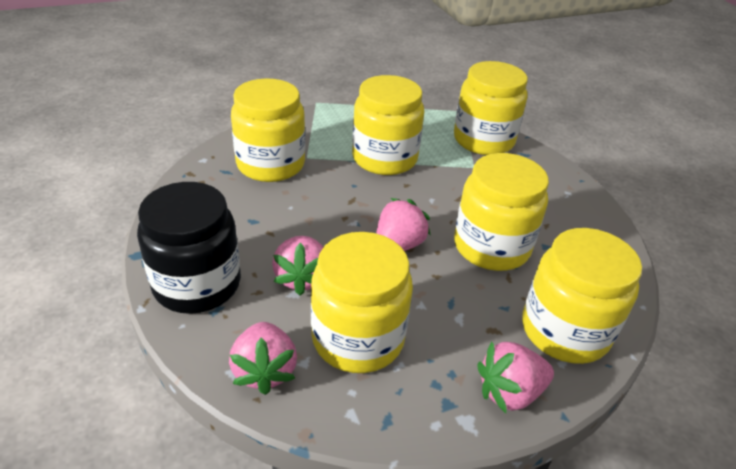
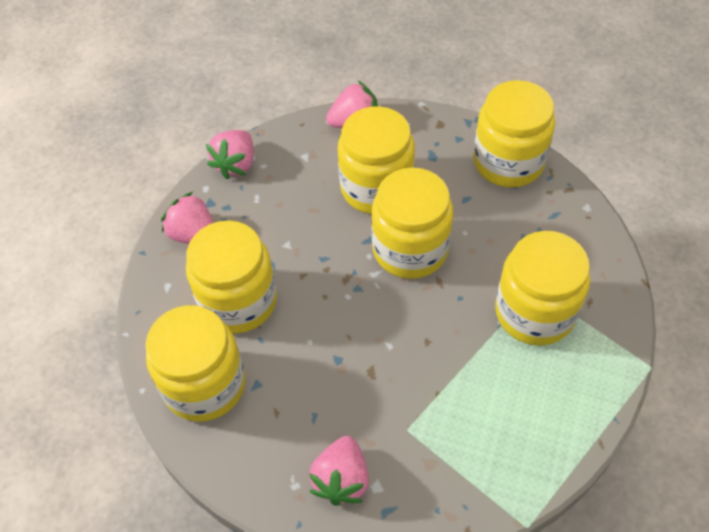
black jar: [137,182,241,314] = 1 -> none = 0

